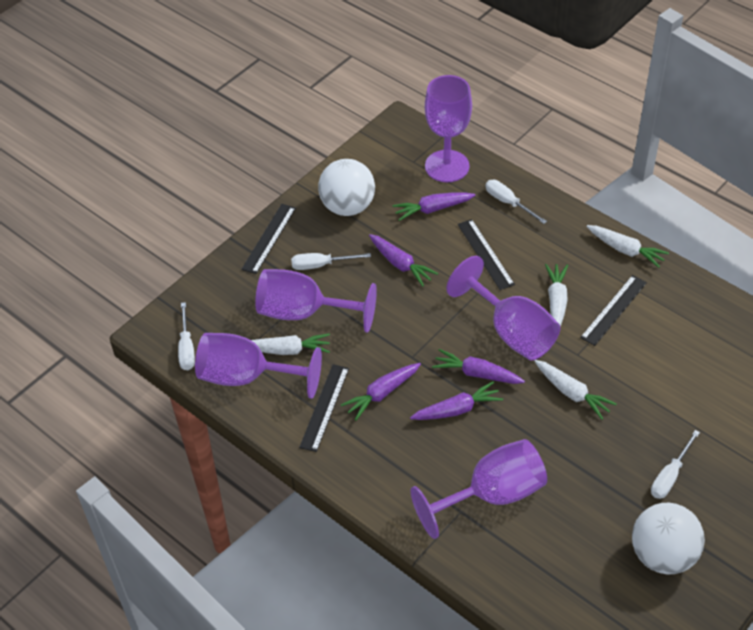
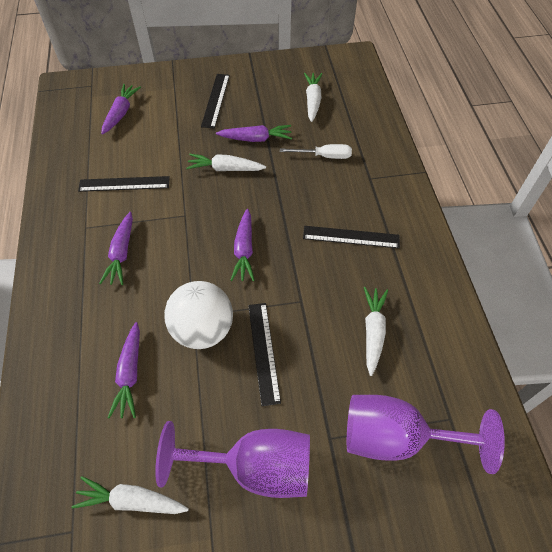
purple goblet: [195,333,322,399] [255,269,377,332] [411,439,547,539] [425,75,472,182] [446,256,561,360] = 5 -> [155,421,310,498] [347,395,505,474] = 2
white ball: [318,159,375,216] [632,503,705,574] = 2 -> [164,281,233,349] = 1
white screwdriver: [178,302,195,370] [291,253,371,270] [485,180,547,224] [651,430,700,499] = 4 -> [280,144,352,159] = 1

